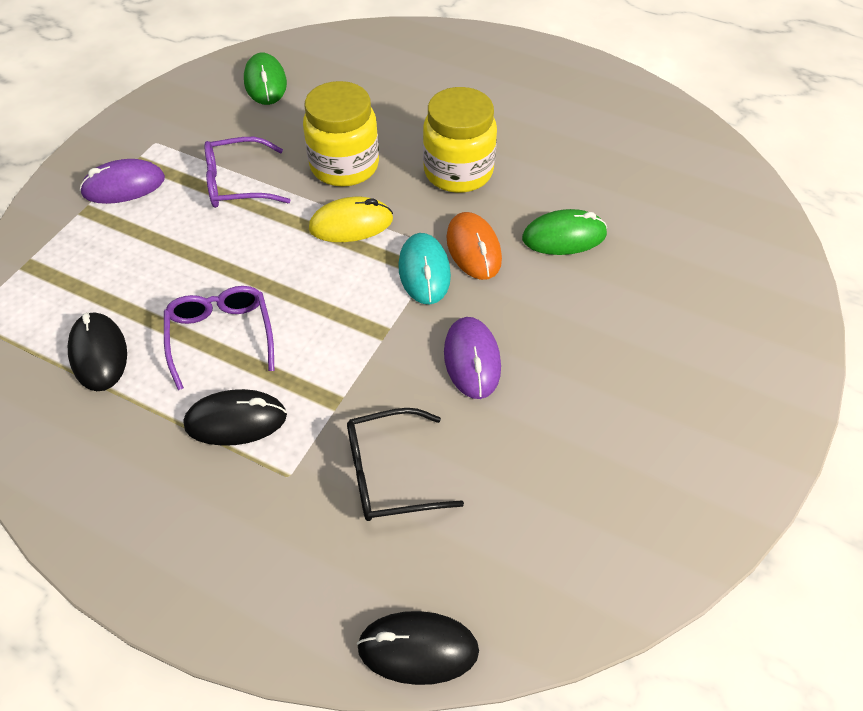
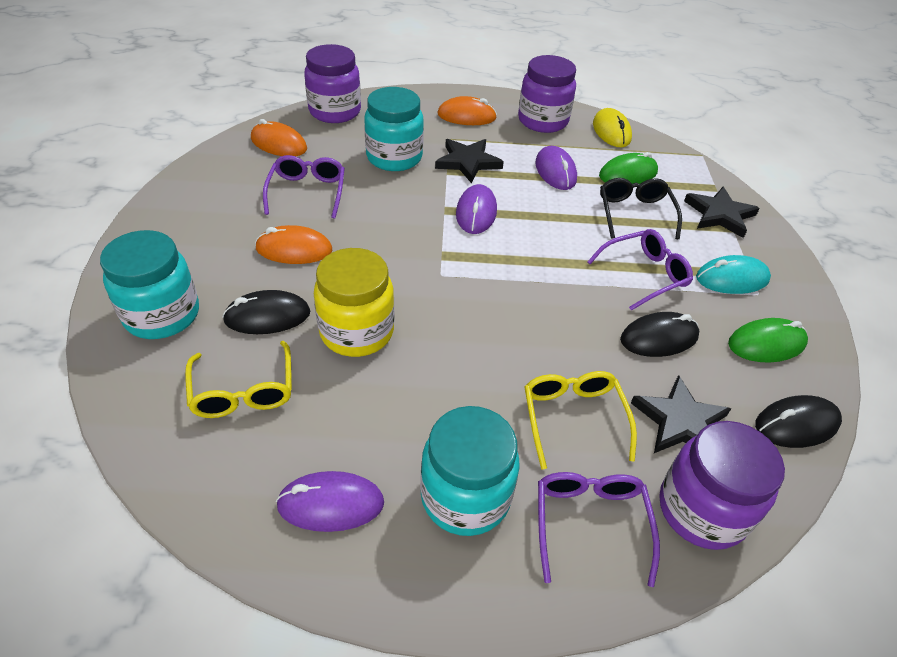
black star: none = 0 -> [435,139,504,183] [631,375,731,453] [684,187,760,238] = 3
orange mouse: [447,212,502,280] = 1 -> [251,119,307,156] [255,225,333,264] [437,96,497,125] = 3
purple glasses: [164,286,274,390] [204,137,291,208] = 2 -> [263,155,345,219] [538,472,660,587] [588,229,693,311] = 3
purple jar: none = 0 -> [304,44,361,123] [518,55,576,133] [659,421,785,550] = 3
purple mouse: [80,159,165,204] [444,317,501,399] = 2 -> [276,471,384,532] [456,184,497,234] [535,146,577,190] = 3
turquoise jar: none = 0 -> [100,230,199,339] [364,87,424,171] [420,406,520,536] = 3
yellow glasses: none = 0 -> [185,341,292,418] [524,371,637,469] = 2
yellow jar: [303,81,379,187] [423,87,497,193] = 2 -> [314,248,394,357] = 1

